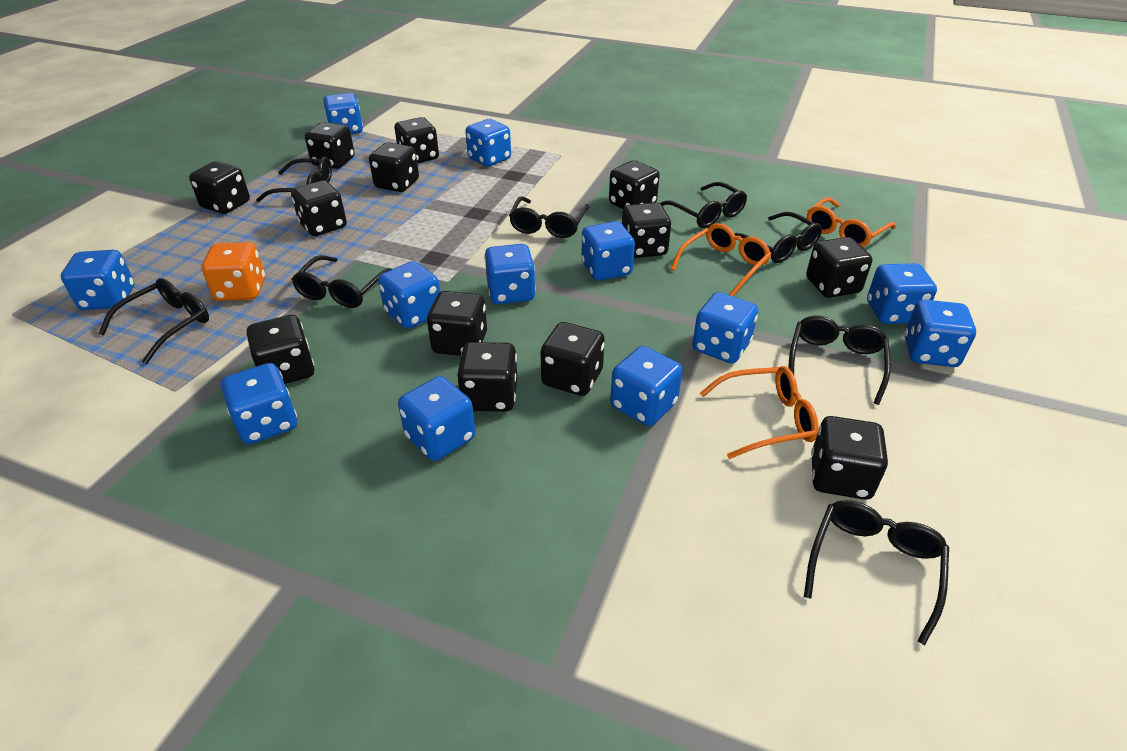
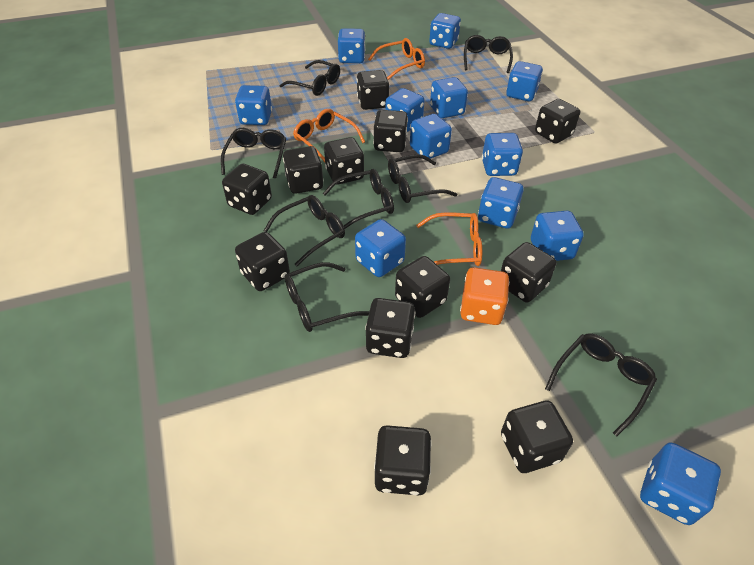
black dice: [189,161,250,214] [247,315,314,384] [291,180,347,236] [305,122,355,169] [369,142,419,192] [394,117,439,163] [427,291,487,356] [457,342,517,412] [540,322,604,396] [609,160,660,209] [622,202,671,258] [806,237,872,298] [811,416,888,500] = 13 -> [222,164,272,215] [235,232,290,291] [283,146,323,194] [324,137,364,184] [357,70,389,110] [365,298,415,358] [373,110,408,152] [374,425,432,496] [395,256,450,318] [501,242,556,303] [501,401,573,473] [535,99,580,144] = 12

